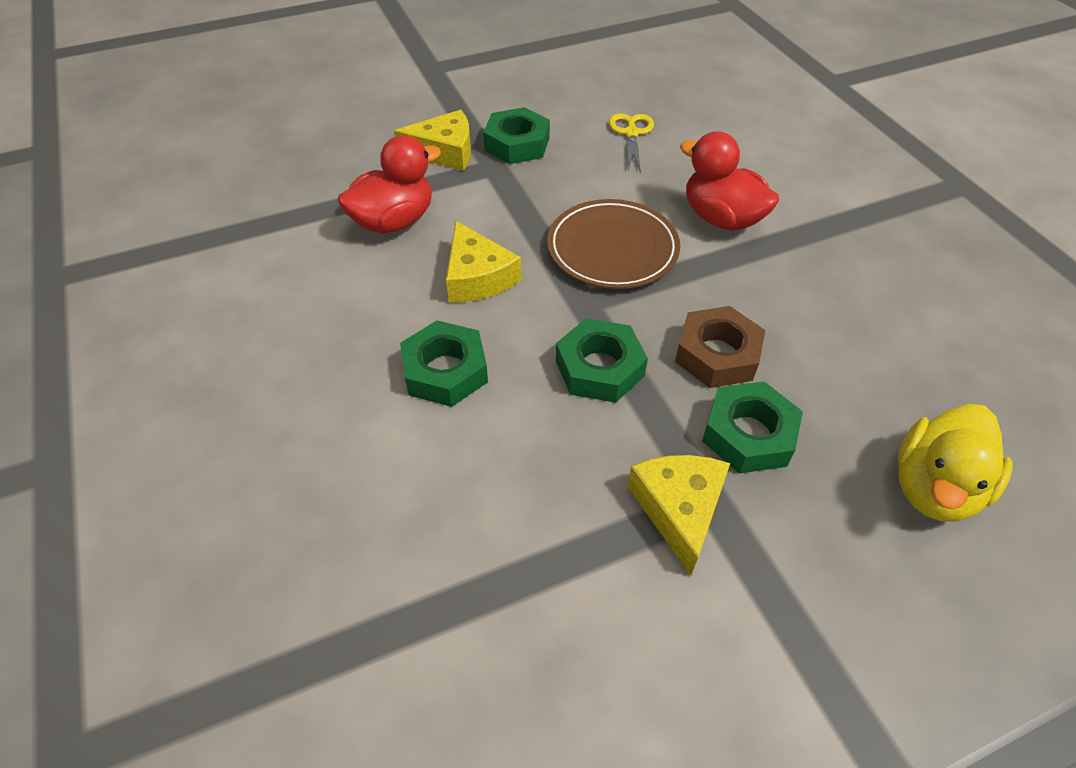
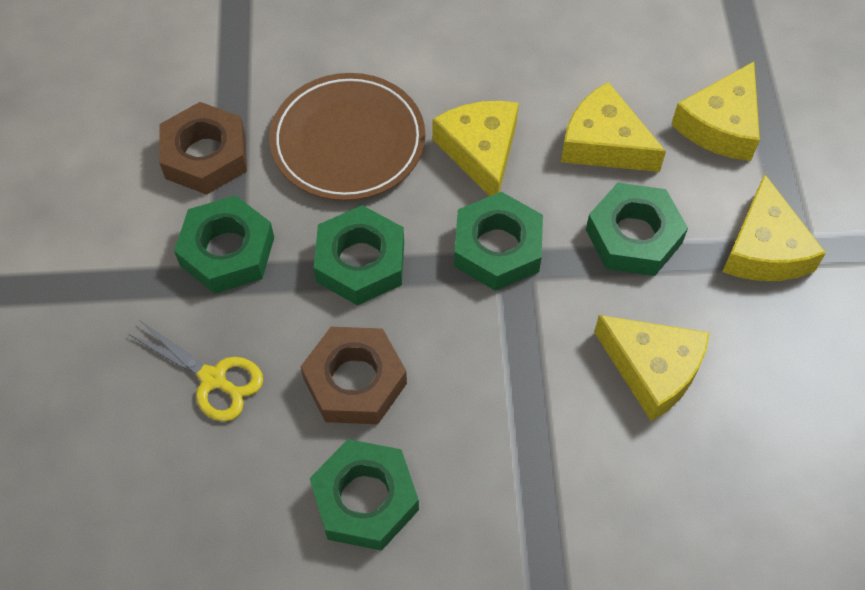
brown nut: [675,306,765,388] = 1 -> [159,102,247,195] [301,327,407,424] = 2
green nut: [400,320,488,407] [483,107,550,164] [556,318,648,403] [702,381,803,474] = 4 -> [174,195,274,294] [310,439,419,551] [314,205,404,305] [454,192,543,291] [586,183,688,276] = 5
red duck: [338,135,441,233] [680,131,779,231] = 2 -> none = 0
yellow cheese: [394,110,471,171] [446,221,521,303] [627,455,730,576] = 3 -> [433,101,519,196] [561,82,666,172] [594,315,710,421] [671,62,760,161] [722,174,826,281] = 5
yellow duck: [898,404,1012,522] = 1 -> none = 0

